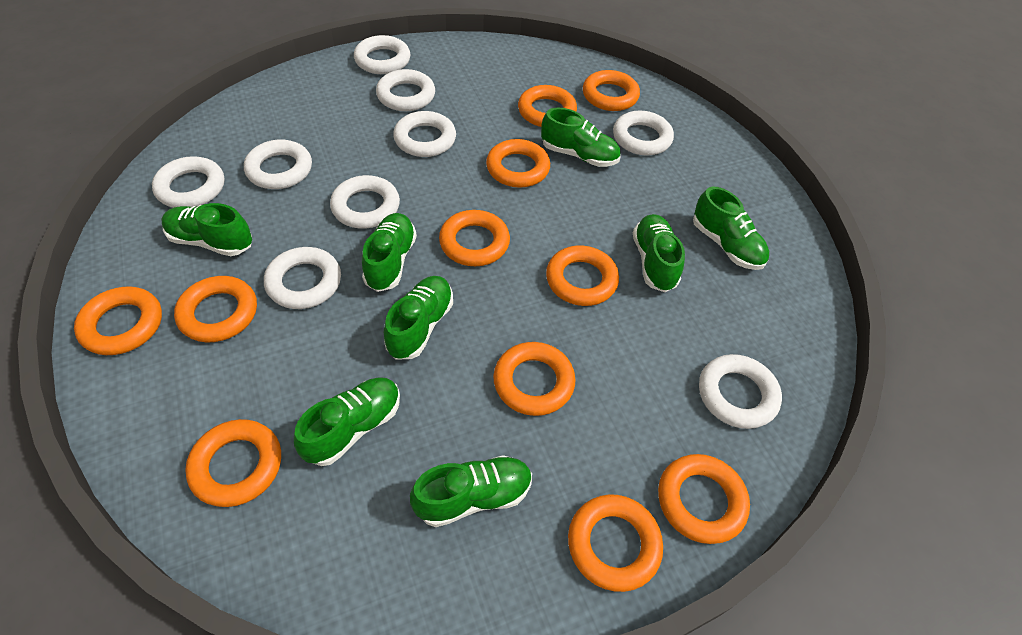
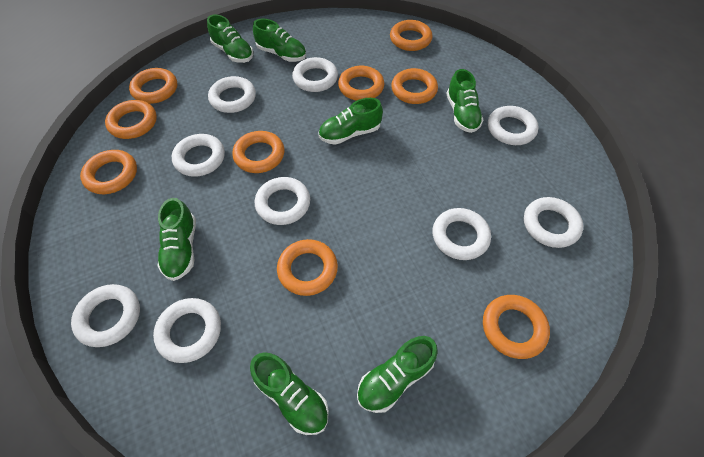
green shoe: [161,203,252,256] [294,377,400,466] [362,213,417,292] [384,276,453,360] [410,455,532,527] [541,108,620,167] [633,214,685,292] [693,187,769,270] = 8 -> [157,198,196,281] [207,14,253,63] [250,352,329,435] [253,19,306,62] [318,98,383,145] [357,336,438,413] [446,69,483,133] = 7
orange ring: [74,286,162,355] [174,276,257,342] [185,419,281,507] [439,210,510,266] [486,139,550,188] [493,342,576,416] [518,85,577,127] [546,245,619,306] [568,494,663,592] [583,70,640,111] [658,454,750,544] = 11 -> [80,150,137,194] [105,100,157,139] [129,68,177,104] [232,131,284,173] [277,239,338,296] [338,66,384,101] [390,20,432,51] [391,68,438,104] [483,295,550,359] = 9

